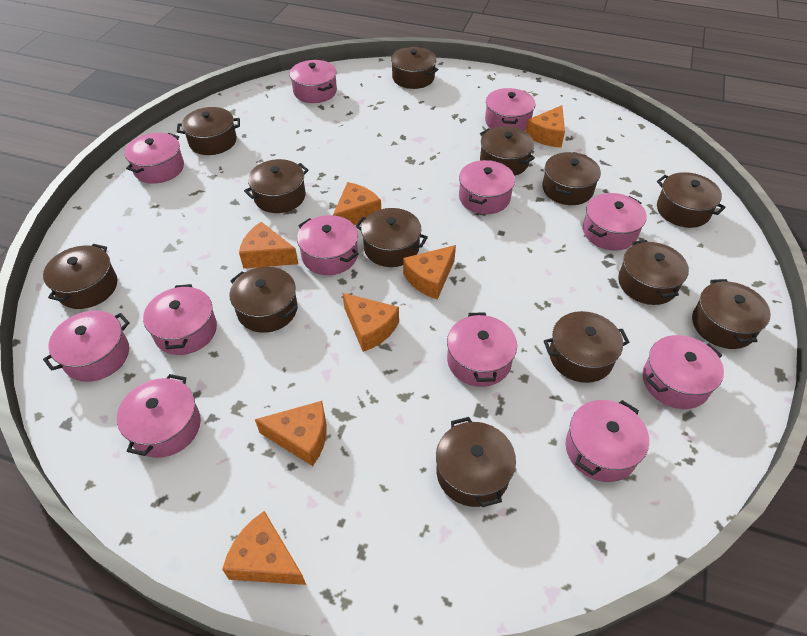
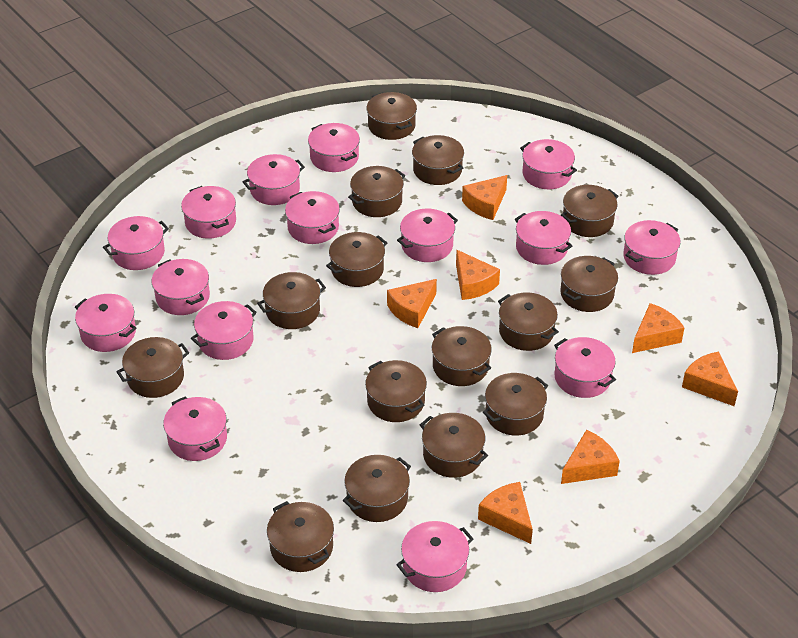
brown pot: [43,244,117,309] [177,107,240,155] [229,267,298,333] [244,159,309,213] [355,208,428,267] [390,47,439,89] [436,417,516,507] [480,126,535,176] [542,152,601,205] [544,311,630,383] [618,240,689,305] [657,172,726,228] [692,279,771,349] = 13 -> [116,337,189,398] [257,272,326,329] [267,501,334,572] [326,232,387,287] [343,455,411,522] [348,166,405,217] [365,360,427,422] [367,92,417,140] [412,135,464,185] [420,413,488,478] [432,326,492,386] [483,373,548,436] [498,292,559,351] [560,256,618,312] [561,185,619,237] = 15
pink pot: [43,311,130,382] [117,374,201,458] [124,133,184,184] [143,284,217,355] [290,60,337,103] [297,215,359,275] [447,312,517,387] [459,160,515,214] [485,88,536,131] [565,400,649,482] [583,193,647,251] [642,335,724,409] = 12 -> [75,294,137,352] [103,216,169,270] [152,259,210,315] [163,396,227,461] [181,186,236,239] [191,301,257,360] [242,154,305,205] [285,191,340,244] [308,123,360,172] [396,521,473,592] [397,209,458,262] [515,211,572,265] [520,139,577,189] [554,337,616,398] [623,220,681,275] = 15

